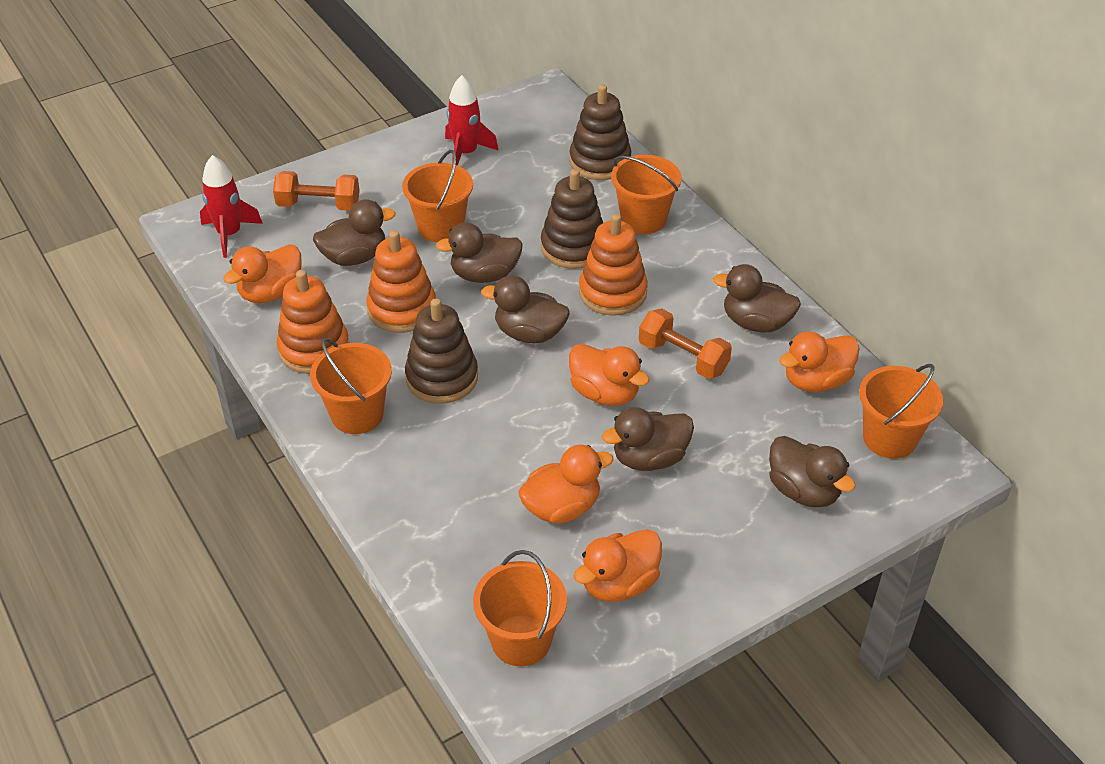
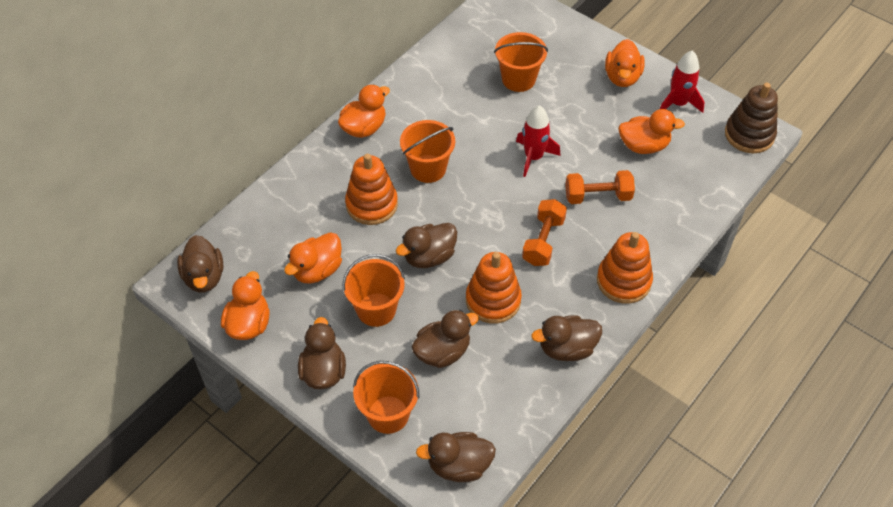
brown stacking toy: [405,298,478,404] [541,169,603,269] [569,84,631,180] = 3 -> [725,82,778,153] = 1
orange bucket: [310,338,392,434] [402,150,473,242] [473,550,567,666] [611,155,681,234] [859,364,943,459] = 5 -> [342,254,405,327] [353,361,419,434] [400,120,455,183] [494,32,548,92] = 4

